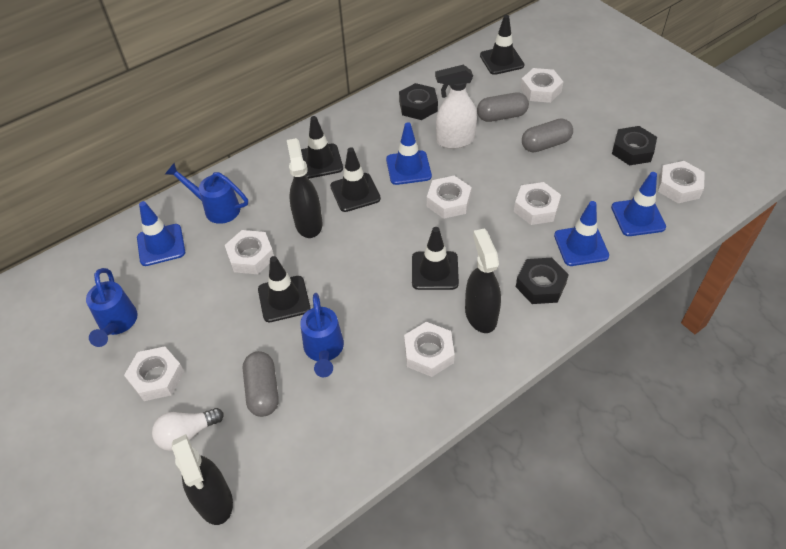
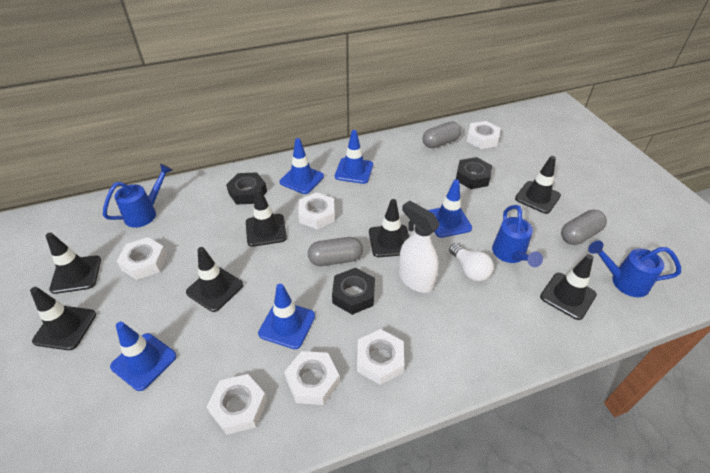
black spray bottle: [172,434,233,525] [287,138,323,238] [465,229,501,333] = 3 -> none = 0
black traffic cone: [258,256,310,322] [301,116,343,179] [330,147,381,212] [412,227,459,290] [480,15,524,75] = 5 -> [30,287,96,350] [46,233,101,294] [186,247,243,312] [246,188,287,247] [369,199,409,257] [515,156,561,214] [540,254,597,320] = 7
blue traffic cone: [137,201,185,266] [386,122,432,185] [554,201,609,266] [611,172,666,236] = 4 -> [110,322,177,391] [258,284,315,349] [279,138,324,194] [335,130,373,184] [428,179,472,238] = 5
white nut: [124,346,184,401] [225,230,274,274] [404,322,455,377] [427,176,472,219] [514,182,561,225] [520,68,563,103] [658,161,705,203] = 7 -> [117,237,167,280] [207,374,267,435] [284,351,340,405] [298,192,335,229] [357,329,404,385] [467,121,500,149] = 6

